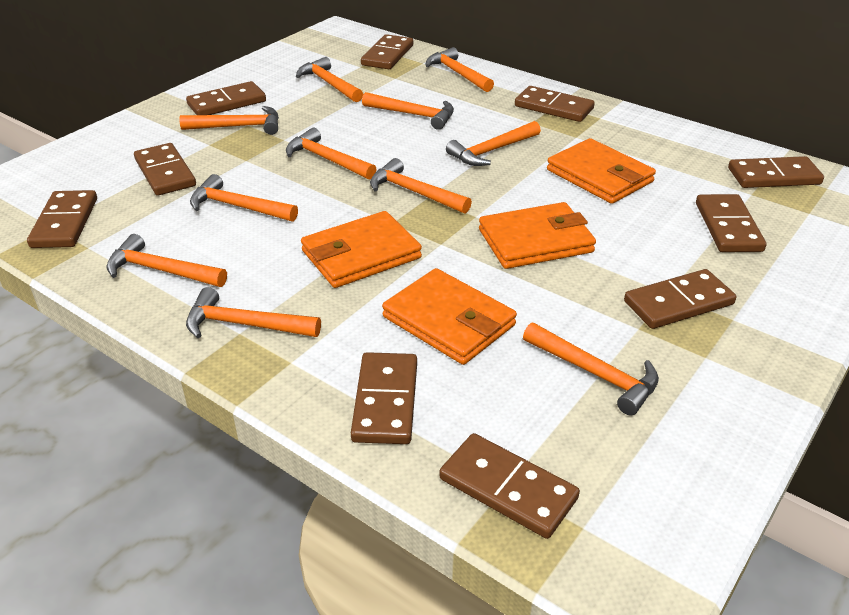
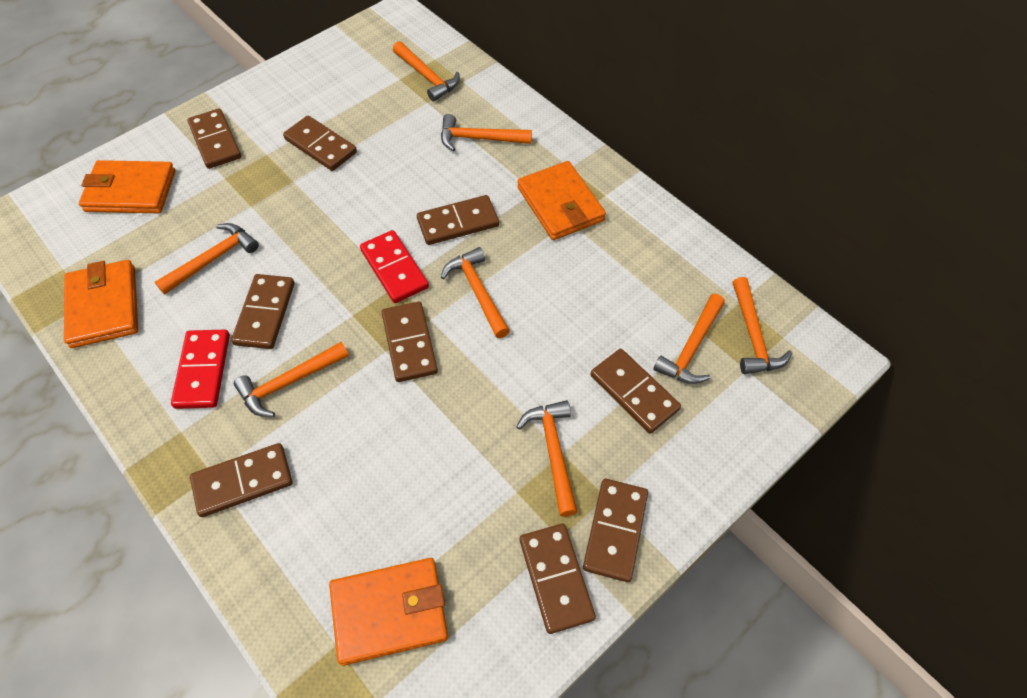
brown domino: [27,190,97,248] [134,143,196,196] [186,81,266,115] [351,352,417,444] [361,34,413,69] [439,433,580,539] [515,86,595,122] [624,269,736,329] [696,194,766,252] [728,156,824,188] = 10 -> [187,109,241,169] [190,443,292,517] [231,274,295,349] [283,116,357,171] [381,302,438,382] [417,195,499,245] [520,524,596,634] [583,479,648,582] [590,349,681,434] = 9
orange hammer: [106,234,227,287] [179,106,279,135] [186,287,321,338] [190,174,298,222] [286,128,376,180] [296,57,363,102] [362,92,454,130] [370,158,472,213] [426,47,494,92] [446,121,541,166] [523,322,659,416] = 11 -> [155,223,259,295] [234,342,349,417] [393,41,460,102] [441,114,532,152] [441,247,510,338] [516,400,578,517] [653,294,725,384] [733,277,792,374] = 8
red domino: none = 0 -> [171,330,230,409] [360,230,429,303] = 2

